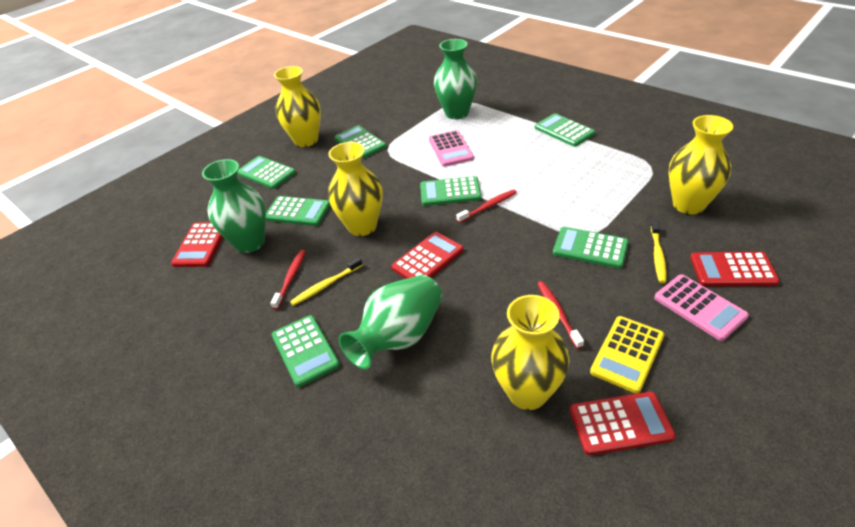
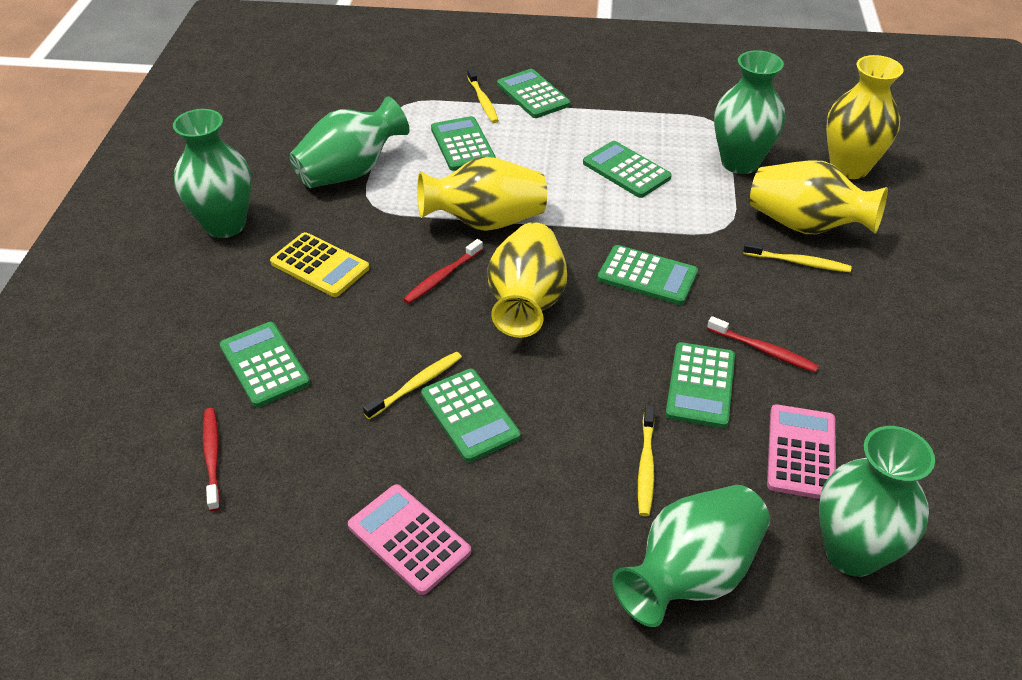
green vase: [202,159,266,253] [338,275,442,369] [434,39,477,119] = 3 -> [173,109,252,238] [289,96,410,188] [612,485,770,627] [714,50,785,174] [819,426,935,577] = 5
red calculator: [171,222,223,267] [391,232,464,279] [570,391,676,455] [690,252,780,286] = 4 -> none = 0
yellow toothbrush: [290,257,363,306] [651,220,666,283] = 2 -> [363,351,462,420] [467,68,499,123] [638,405,654,516] [743,241,852,272] = 4

